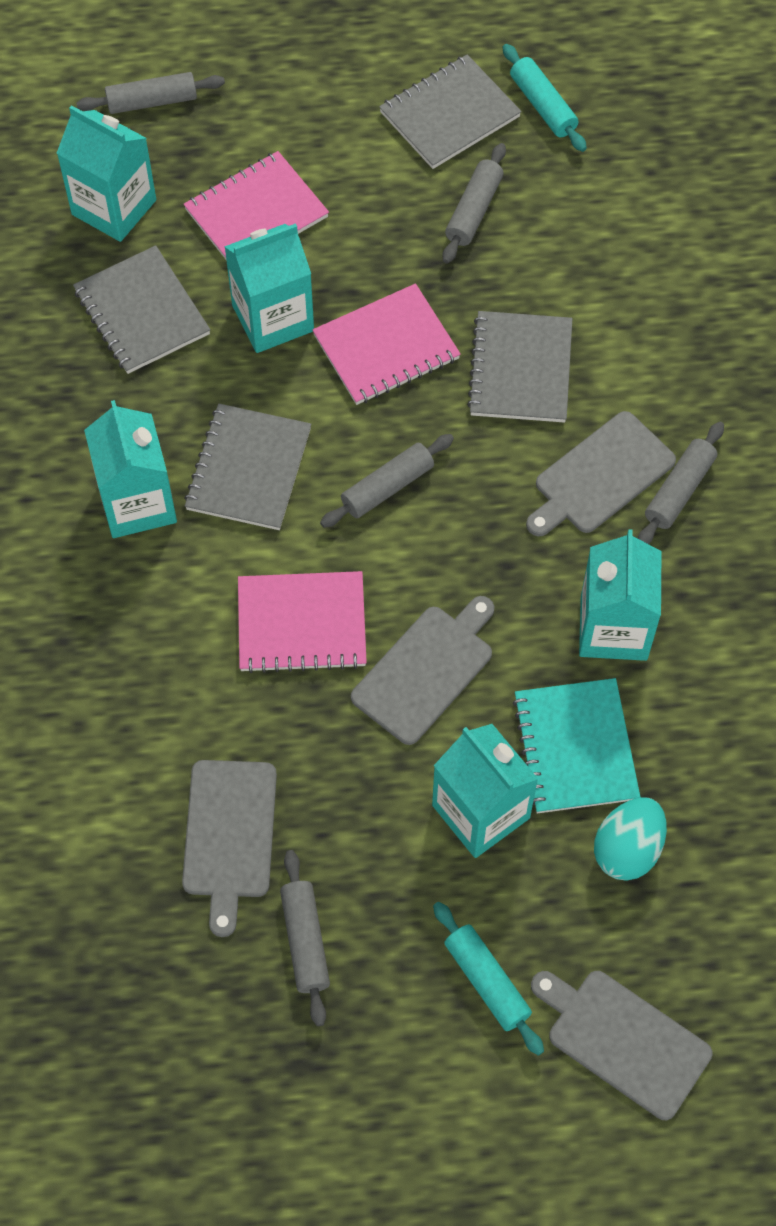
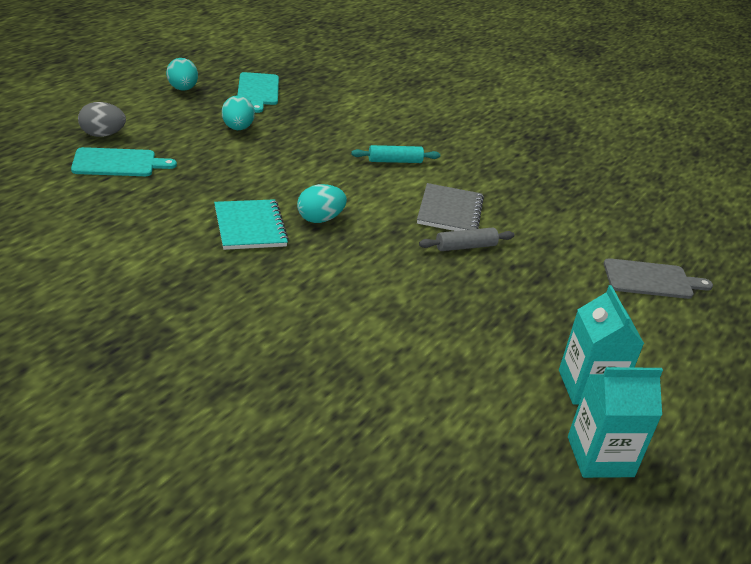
grey cutting board: [182,760,277,937] [351,596,494,745] [526,411,676,536] [531,971,713,1120] = 4 -> [604,258,713,299] = 1
grey egg: none = 0 -> [78,102,126,137] = 1
grey notebook: [73,245,210,374] [184,403,311,530] [379,54,522,169] [467,311,573,423] = 4 -> [417,183,484,231] = 1
grey rolling pin: [77,72,225,114] [280,850,330,1026] [320,434,454,528] [443,143,506,264] [638,422,724,544] = 5 -> [419,227,515,251] = 1
pink notebook: [184,151,329,259] [238,571,367,673] [312,283,461,405] = 3 -> none = 0
turquoise carton: [57,105,156,242] [84,400,177,538] [224,223,314,353] [432,724,538,858] [579,529,661,661] = 5 -> [559,285,644,405] [568,367,663,478] = 2
turquoise cutting board: none = 0 -> [71,147,177,176] [238,72,279,113] = 2
turquoise egg: [594,797,667,881] = 1 -> [166,58,198,91] [222,95,255,130] [297,184,347,223] = 3
turquoise rolling pin: [433,902,544,1056] [503,44,587,152] = 2 -> [351,145,440,163] = 1

